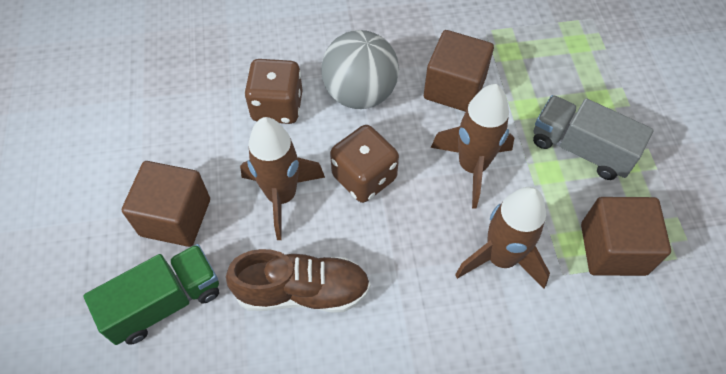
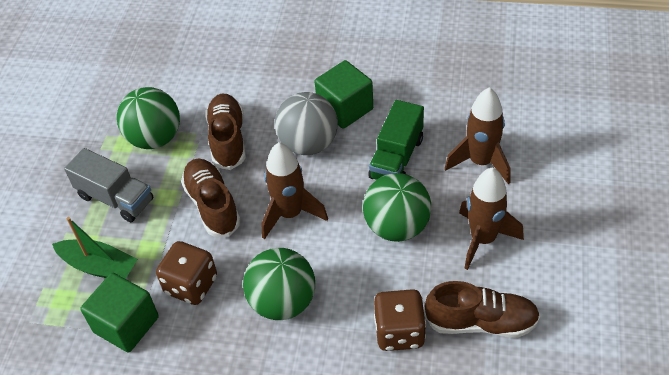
brown cube: [122,161,210,247] [424,30,494,112] [581,197,671,276] = 3 -> none = 0
brown shoe: [226,249,370,312] = 1 -> [181,158,241,237] [205,94,246,170] [425,281,540,338] = 3
green ball: none = 0 -> [117,87,180,149] [243,248,315,320] [363,173,431,242] = 3
green boat: none = 0 -> [52,217,138,279] = 1
green cube: none = 0 -> [80,273,159,353] [315,60,373,129] = 2

